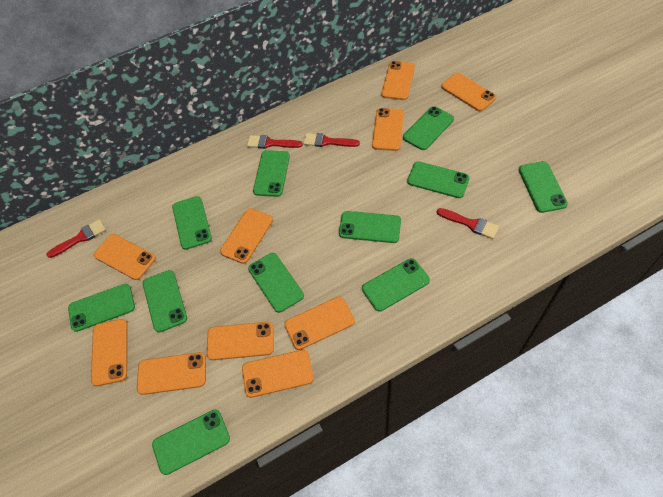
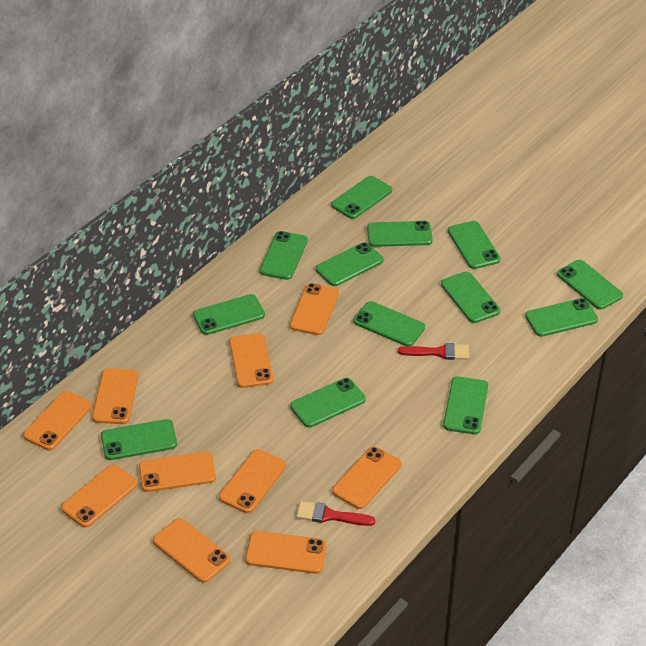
green phone: [68,284,135,332] [143,270,187,333] [152,410,230,475] [172,196,212,250] [248,253,304,313] [253,150,290,197] [339,211,401,243] [362,258,430,312] [403,106,454,150] [407,161,470,198] [519,161,568,213] = 11 -> [101,419,177,460] [193,294,265,335] [260,231,308,280] [290,378,366,428] [316,242,383,286] [331,176,392,219] [353,301,425,346] [367,221,433,247] [441,272,500,323] [443,376,488,434] [448,221,501,269] [525,298,598,337] [557,260,623,309] = 13
red brush: [46,219,106,258] [247,135,303,149] [304,133,360,147] [437,208,499,239] = 4 -> [296,501,375,526] [398,343,469,360] = 2

